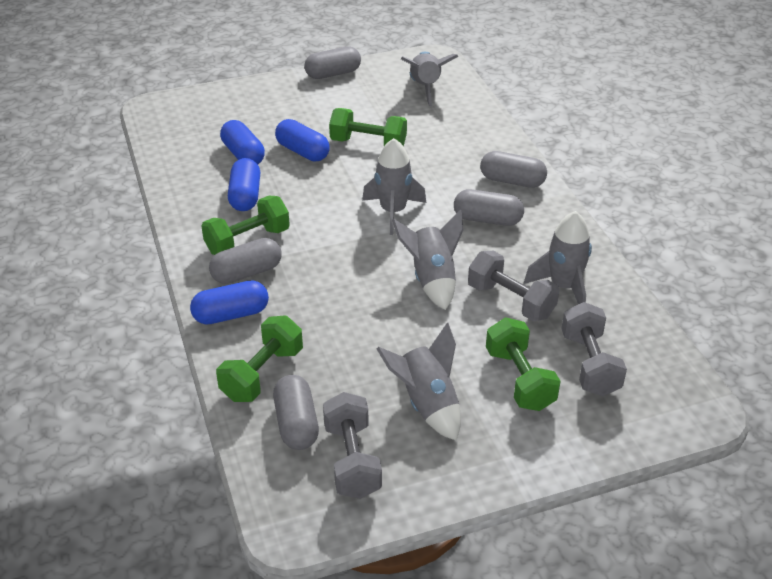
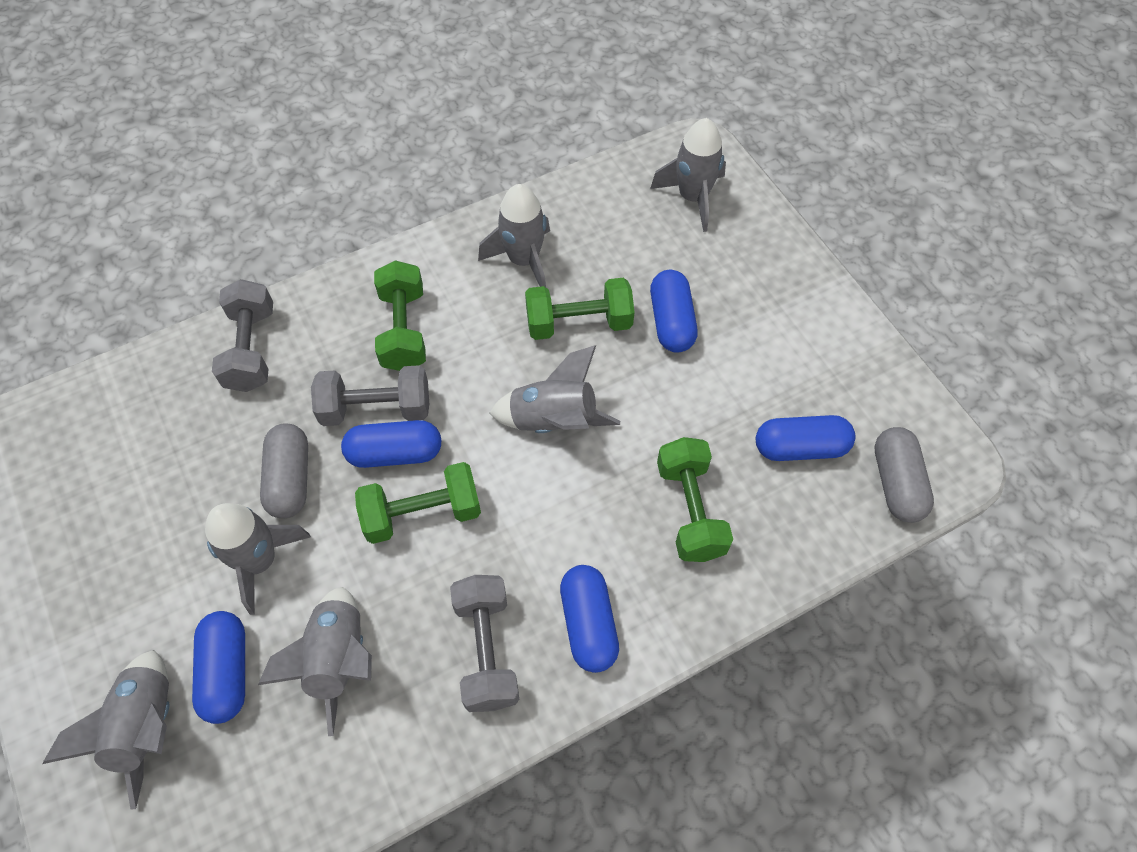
blue capsule: [190,281,269,324] [220,120,265,164] [228,158,260,211] [275,119,330,161] = 4 -> [192,611,245,724] [341,420,441,468] [560,565,619,673] [650,270,698,352] [756,415,855,461] = 5
grey capsule: [209,238,282,284] [273,375,319,450] [304,46,361,79] [454,189,524,226] [480,151,547,188] = 5 -> [260,424,308,519] [875,427,934,523] = 2
grey rocket: [362,138,426,235] [377,322,461,440] [392,210,463,310] [401,52,458,106] [524,211,592,304] = 5 -> [43,650,170,810] [205,503,311,615] [258,587,372,736] [478,184,550,287] [489,345,620,433] [650,118,726,232] = 6

